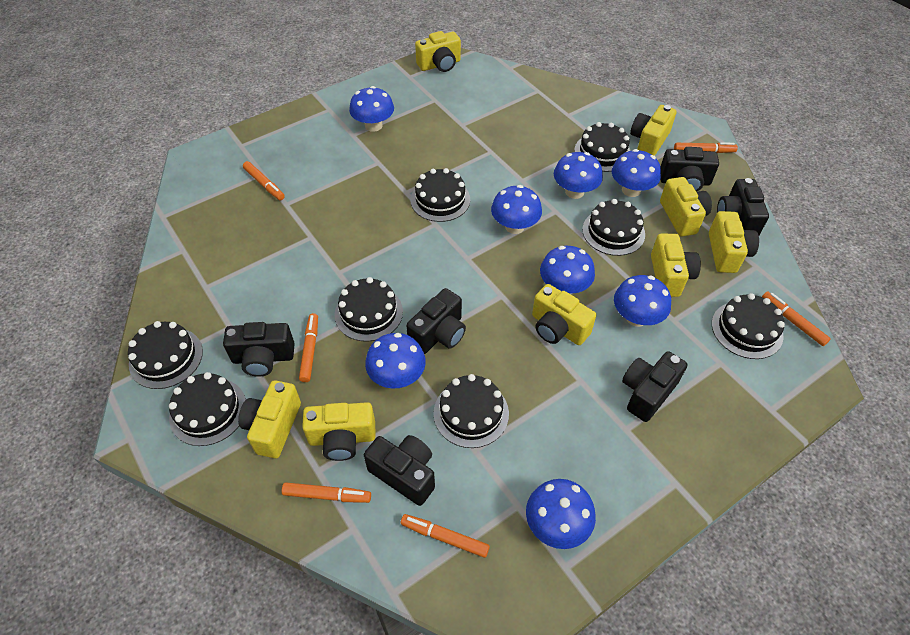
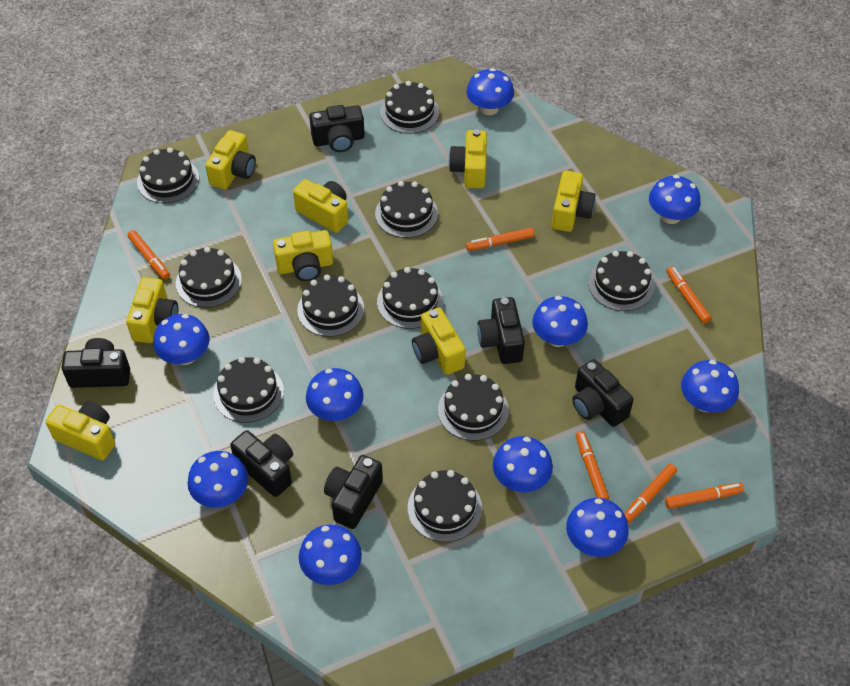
black cake: [128,321,203,389] [169,372,246,446] [335,277,403,342] [411,168,470,222] [433,374,509,448] [574,122,631,172] [582,199,645,256] [712,293,785,359] = 8 -> [137,147,199,204] [176,247,242,308] [213,357,284,423] [297,275,364,337] [375,181,438,238] [377,267,443,329] [380,81,439,134] [408,470,482,542] [438,374,509,441] [588,251,655,311] = 10
blue mushroom: [349,86,394,132] [365,333,426,389] [491,185,542,234] [526,479,596,549] [540,246,595,294] [554,152,603,199] [612,149,661,197] [614,275,671,327] = 8 -> [153,314,210,365] [188,451,248,508] [299,524,362,585] [306,368,364,421] [466,68,514,115] [493,436,553,492] [532,296,588,347] [566,498,629,557] [649,175,700,224] [681,360,739,412] = 10

